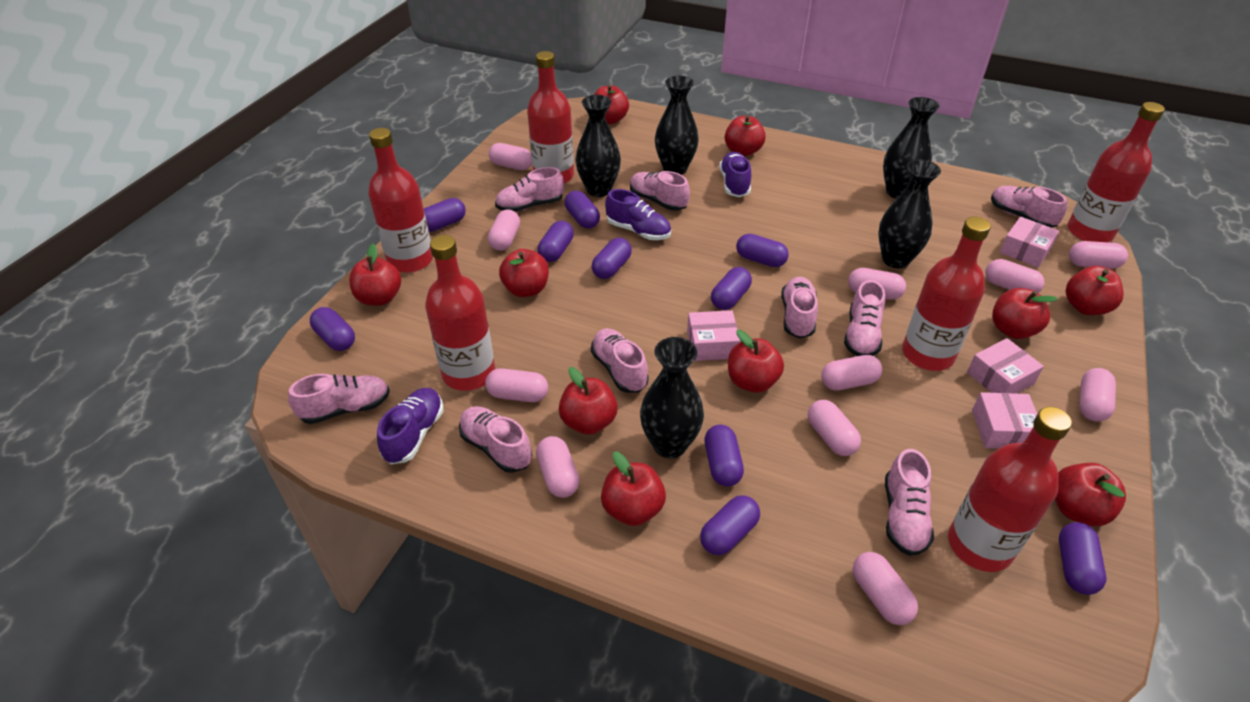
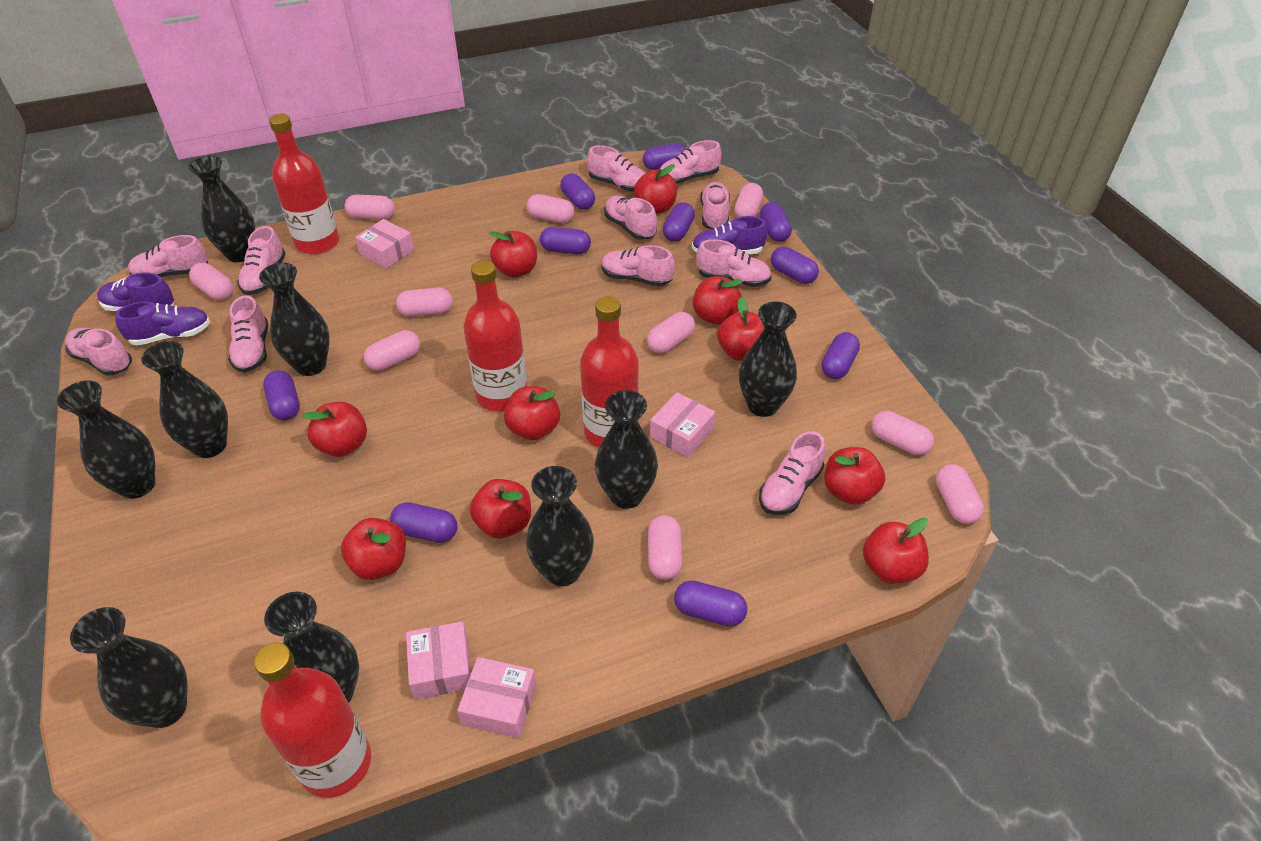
black vase: [575,95,621,197] [640,337,704,458] [655,76,699,175] [878,160,941,268] [883,97,940,199] = 5 -> [57,381,155,499] [70,607,188,728] [141,341,228,458] [188,156,255,262] [259,263,330,376] [264,592,359,703] [526,466,594,586] [595,390,658,509] [739,302,797,417] = 9
pink capsule: [485,368,548,402] [488,209,520,251] [489,143,532,170] [536,436,580,498] [808,400,861,456] [821,355,882,390] [848,268,906,300] [852,552,918,625] [985,259,1044,293] [1069,241,1128,269] [1079,368,1116,421] = 11 -> [189,263,233,300] [345,195,395,220] [364,330,420,371] [396,287,453,317] [527,194,574,223] [647,312,695,353] [648,515,682,580] [734,183,763,217] [872,411,934,455] [936,464,984,524] = 10
pink shoe: [288,373,390,424] [459,406,532,473] [495,167,564,212] [591,328,649,393] [630,171,690,211] [781,277,818,338] [844,280,885,356] [885,449,934,556] [991,186,1067,228] = 9 -> [66,328,132,376] [128,235,208,278] [228,296,268,373] [237,226,286,295] [587,145,646,192] [601,245,675,287] [604,196,657,240] [660,140,722,184] [696,239,772,287] [700,182,730,229] [759,431,825,515] = 11
red bottle: [368,128,433,273] [425,235,495,391] [527,51,574,184] [902,217,991,371] [948,407,1072,572] [1068,102,1165,242] = 6 -> [254,642,371,798] [269,113,339,255] [463,260,528,412] [580,296,639,448] = 4

